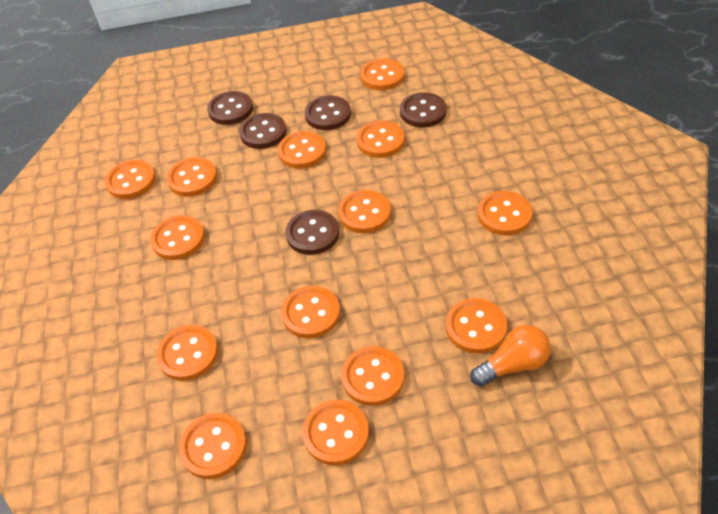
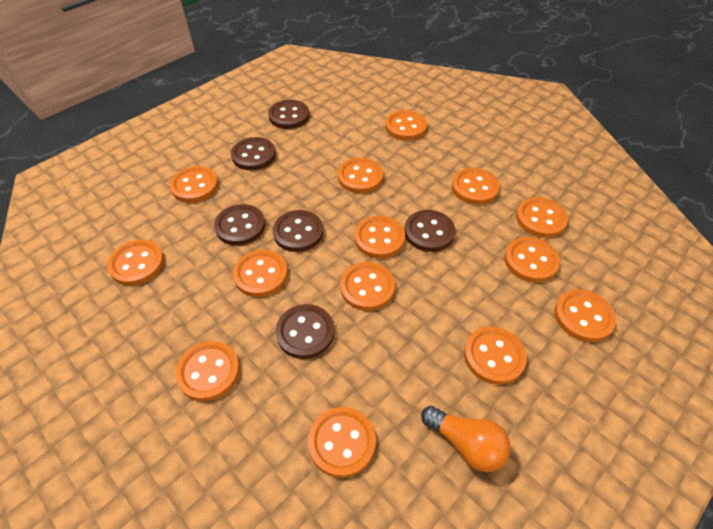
brown button: [207,91,253,125] [239,113,286,149] [285,210,339,255] [305,96,351,130] [400,92,446,127] = 5 -> [214,204,265,246] [231,137,276,170] [268,100,309,129] [273,210,323,252] [276,304,334,359] [404,210,455,252] = 6

